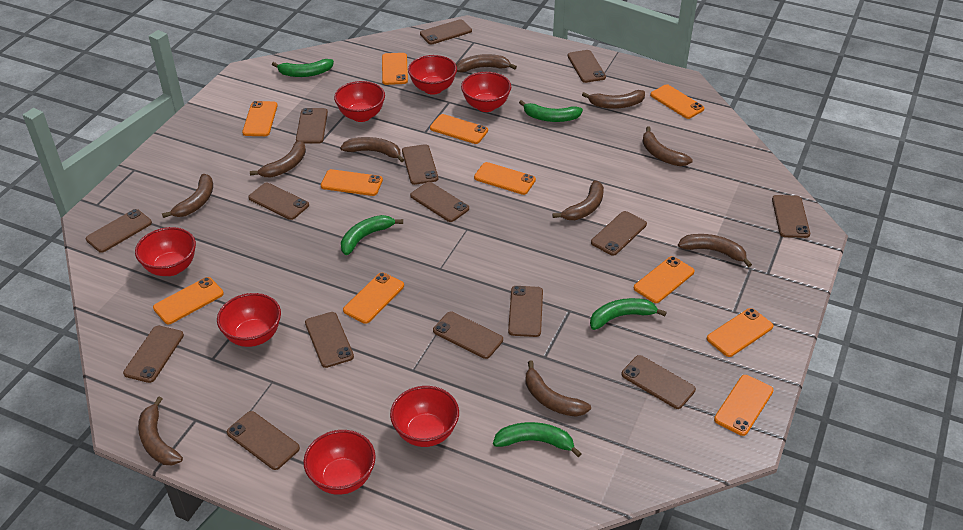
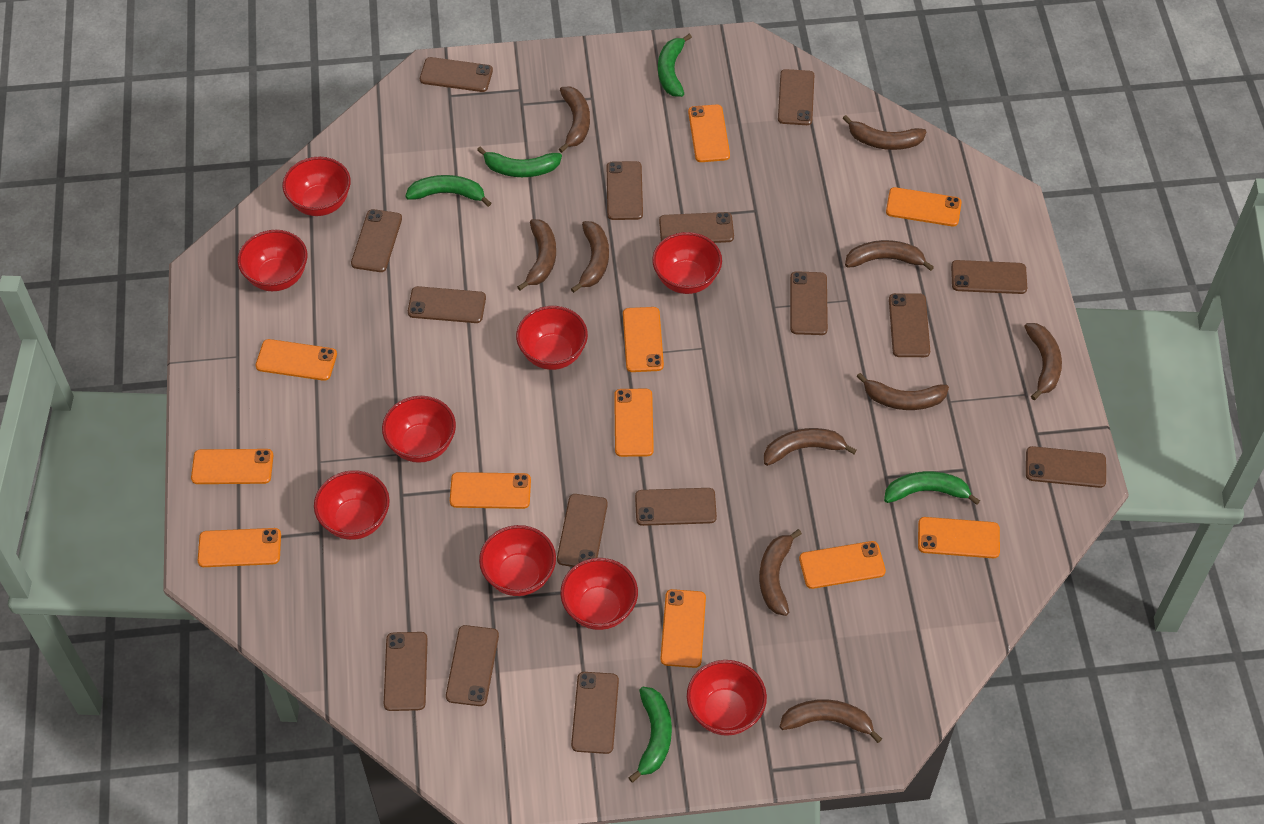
red bowl: [135,227,196,276] [217,293,281,347] [303,430,376,495] [334,81,385,122] [390,386,459,447] [408,55,457,95] [461,72,511,112] = 7 -> [238,230,307,291] [282,157,351,216] [314,470,390,540] [382,396,456,463] [479,525,556,596] [516,306,588,370] [560,558,638,630] [652,232,722,294] [687,660,767,736] = 9

